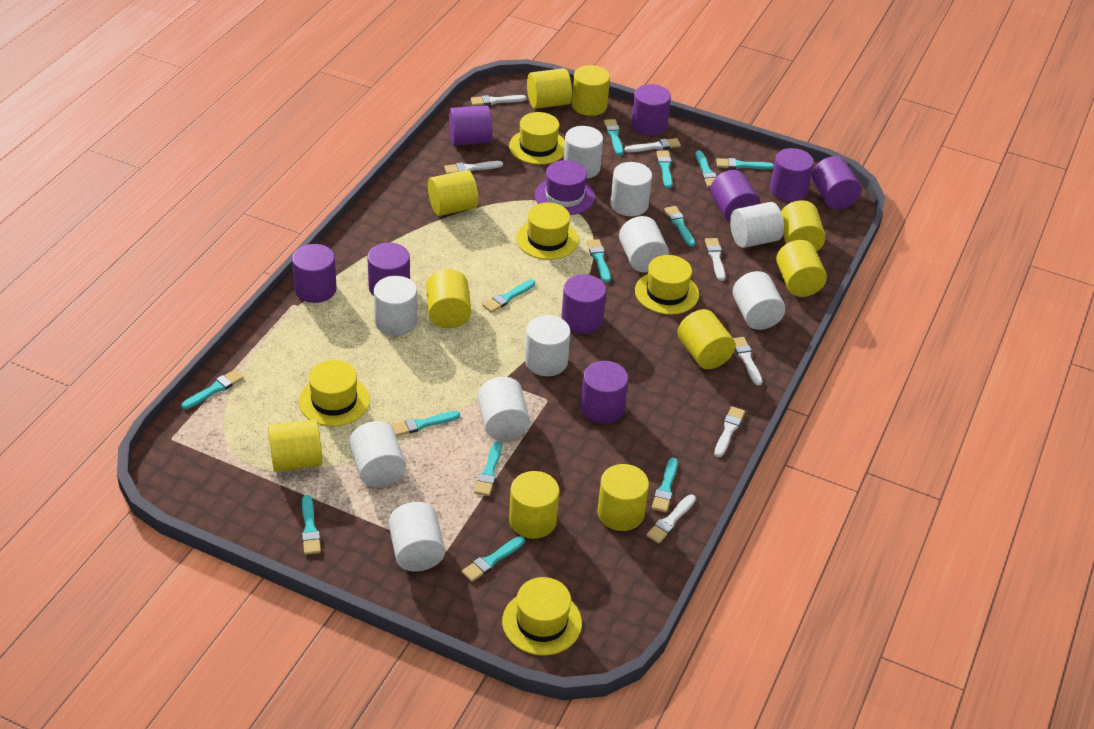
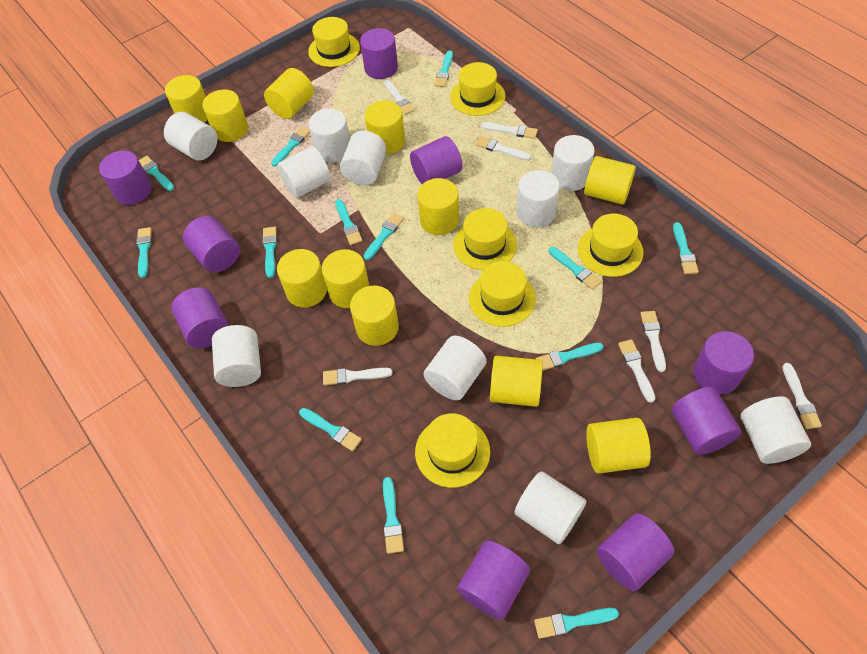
purple hat: [535,160,595,215] = 1 -> none = 0
yellow cylinder: [268,419,322,472] [426,269,471,329] [428,170,478,216] [509,471,559,539] [527,68,572,109] [572,65,610,116] [597,464,649,531] [677,309,735,369] [776,240,827,297] [781,200,826,252] = 10 -> [165,75,208,123] [202,89,248,142] [264,68,314,119] [277,249,327,308] [322,249,369,308] [350,286,399,346] [365,101,405,154] [417,178,459,235] [490,356,543,407] [584,156,636,205] [586,418,651,474] = 11
yellow hat: [299,360,370,426] [502,577,582,655] [509,112,565,165] [516,203,579,260] [635,255,699,315] = 5 -> [308,17,360,67] [415,413,490,488] [450,62,505,116] [453,208,517,270] [469,261,536,327] [578,214,644,277] = 6

